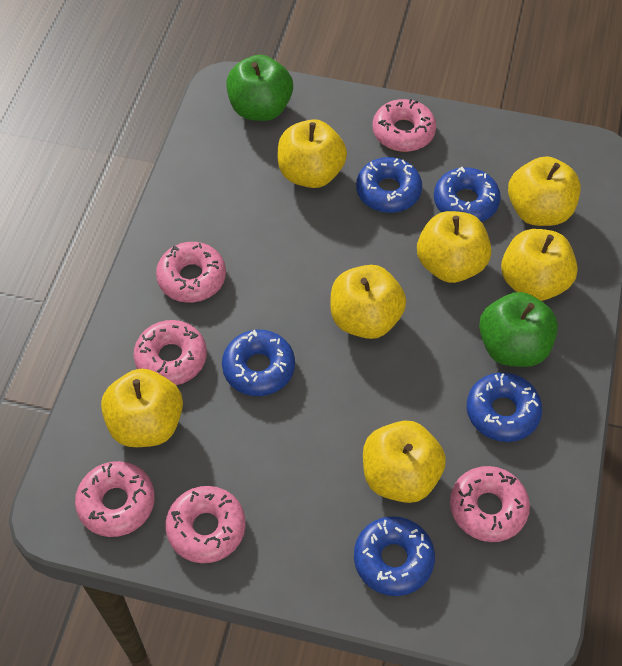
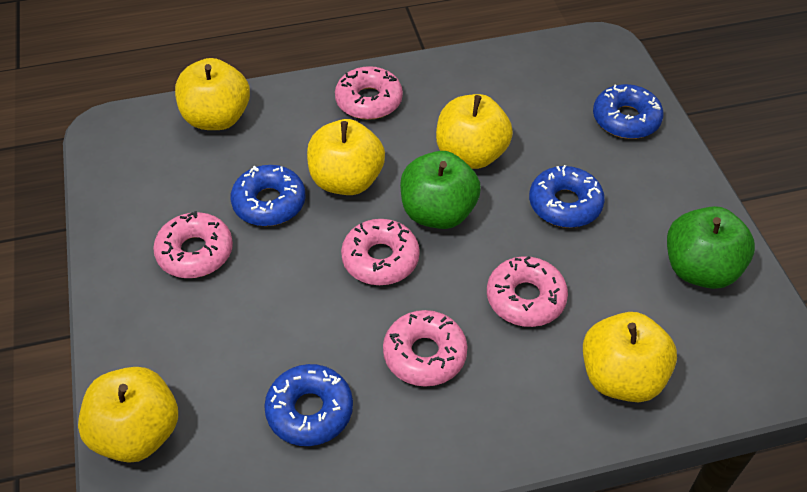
blue donut: [222,330,295,396] [354,516,435,596] [356,157,422,213] [434,167,501,222] [467,372,542,442] = 5 -> [230,165,306,226] [264,364,353,446] [529,165,605,228] [593,84,664,139] = 4
pink donut: [75,461,155,537] [134,320,207,385] [156,242,226,303] [166,486,246,563] [373,99,436,152] [450,466,530,542] = 6 -> [153,211,233,278] [335,66,403,120] [341,219,420,285] [383,310,468,387] [487,256,568,327] = 5
yellow apple: [101,369,183,447] [278,119,347,188] [330,265,406,339] [363,420,446,503] [417,211,491,283] [501,229,578,301] [508,156,581,226] = 7 -> [78,367,178,463] [175,58,250,130] [307,119,385,195] [436,94,513,169] [583,312,677,402] = 5

